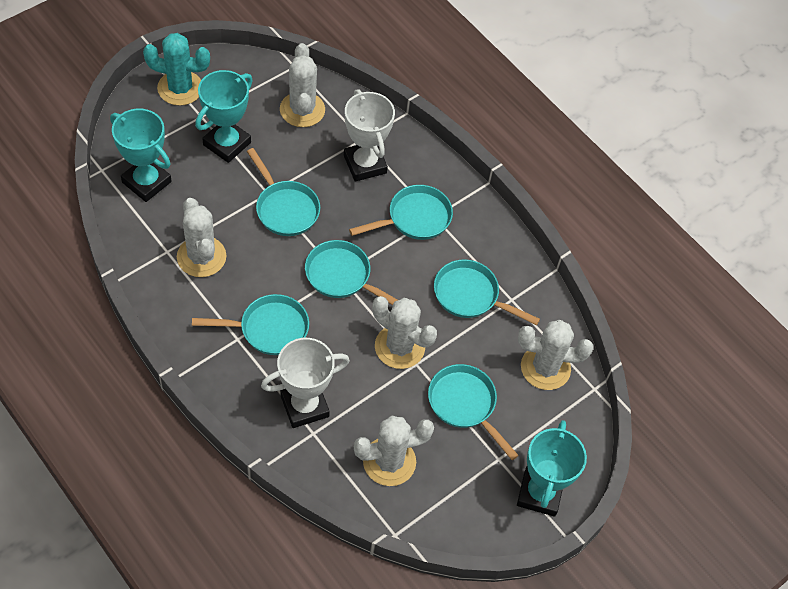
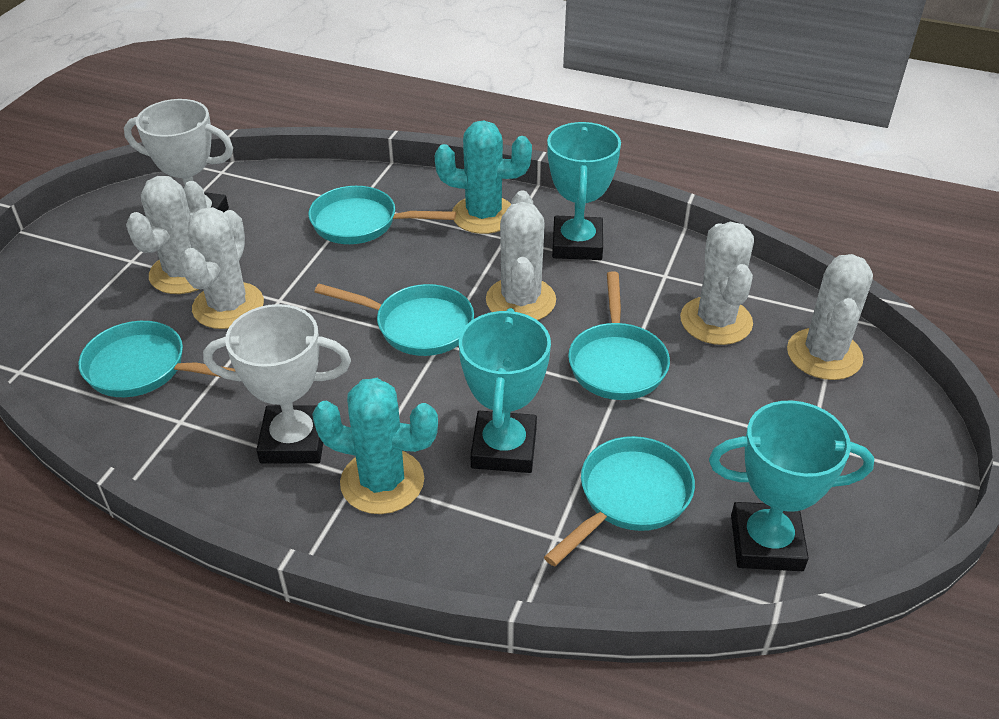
turquoise cactus: [143,33,210,106] = 1 -> [312,378,438,514] [435,120,532,234] = 2
turquoise pan: [192,294,309,355] [247,148,320,236] [305,240,398,305] [349,185,453,240] [428,364,519,460] [434,259,540,325] = 6 -> [78,321,236,397] [308,186,456,244] [314,284,474,356] [544,436,695,566] [568,271,670,400] = 5

